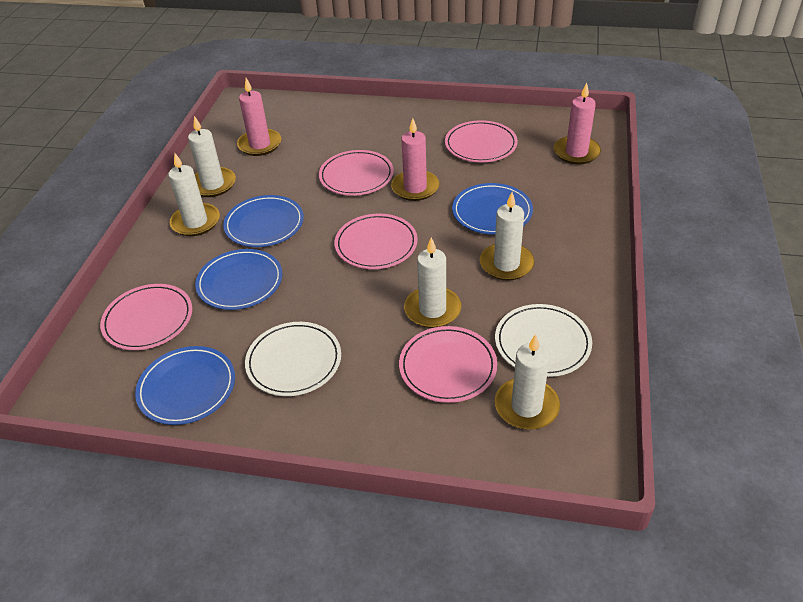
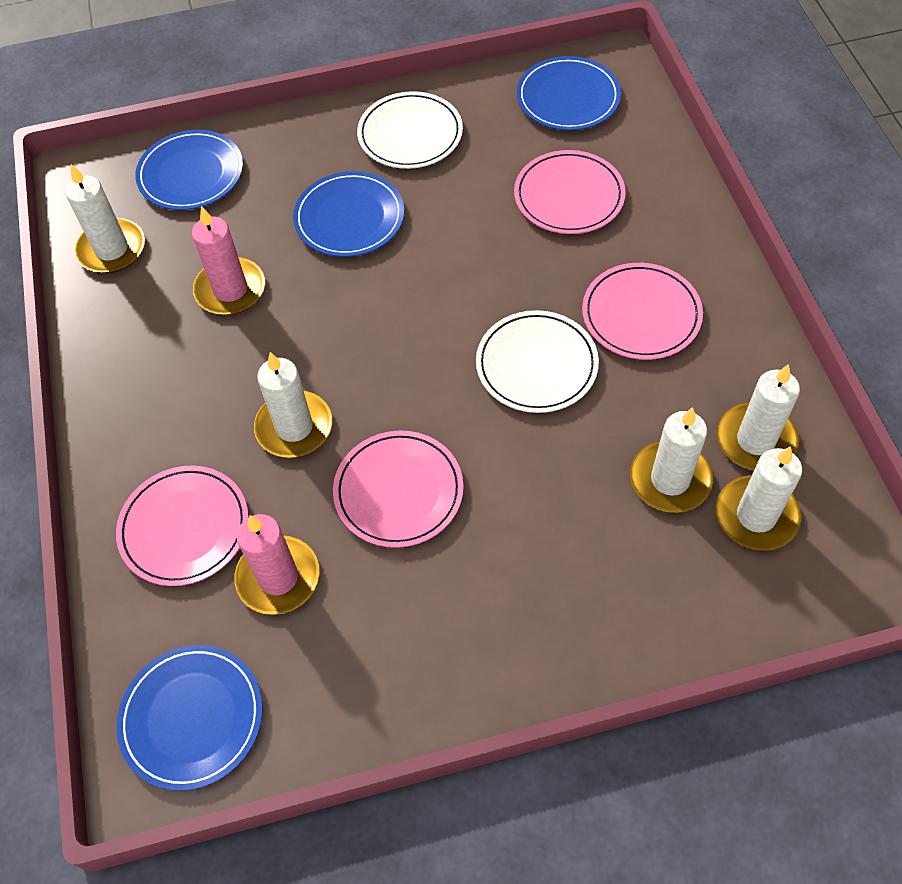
pink candle: [237,78,281,156] [391,118,439,201] [554,83,601,165] = 3 -> [192,206,265,315] [234,514,319,615] = 2
pink plate: [100,284,192,350] [319,150,394,196] [334,214,418,269] [399,326,497,403] [445,120,518,162] = 5 -> [116,466,248,586] [333,431,464,548] [514,150,626,234] [582,263,703,360] = 4

